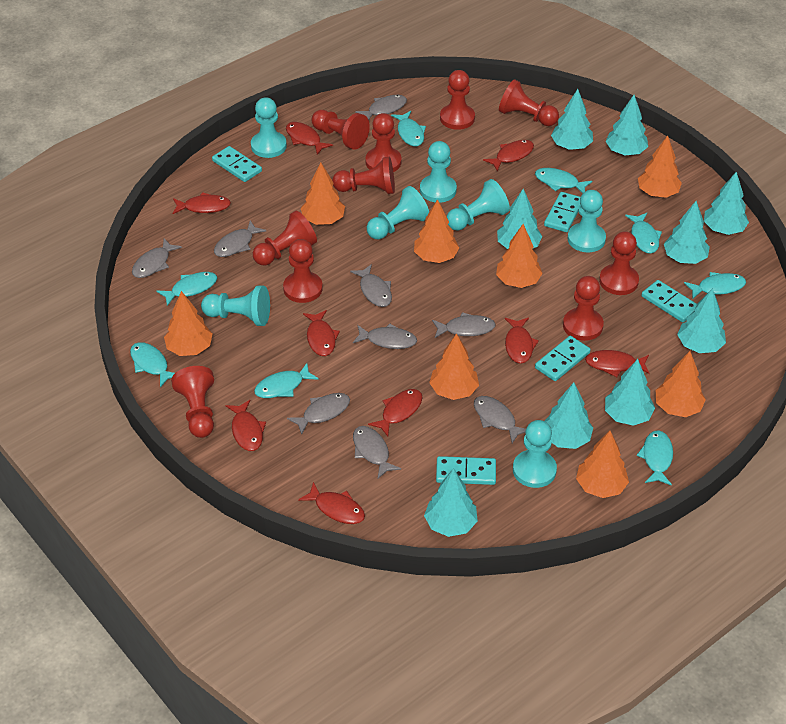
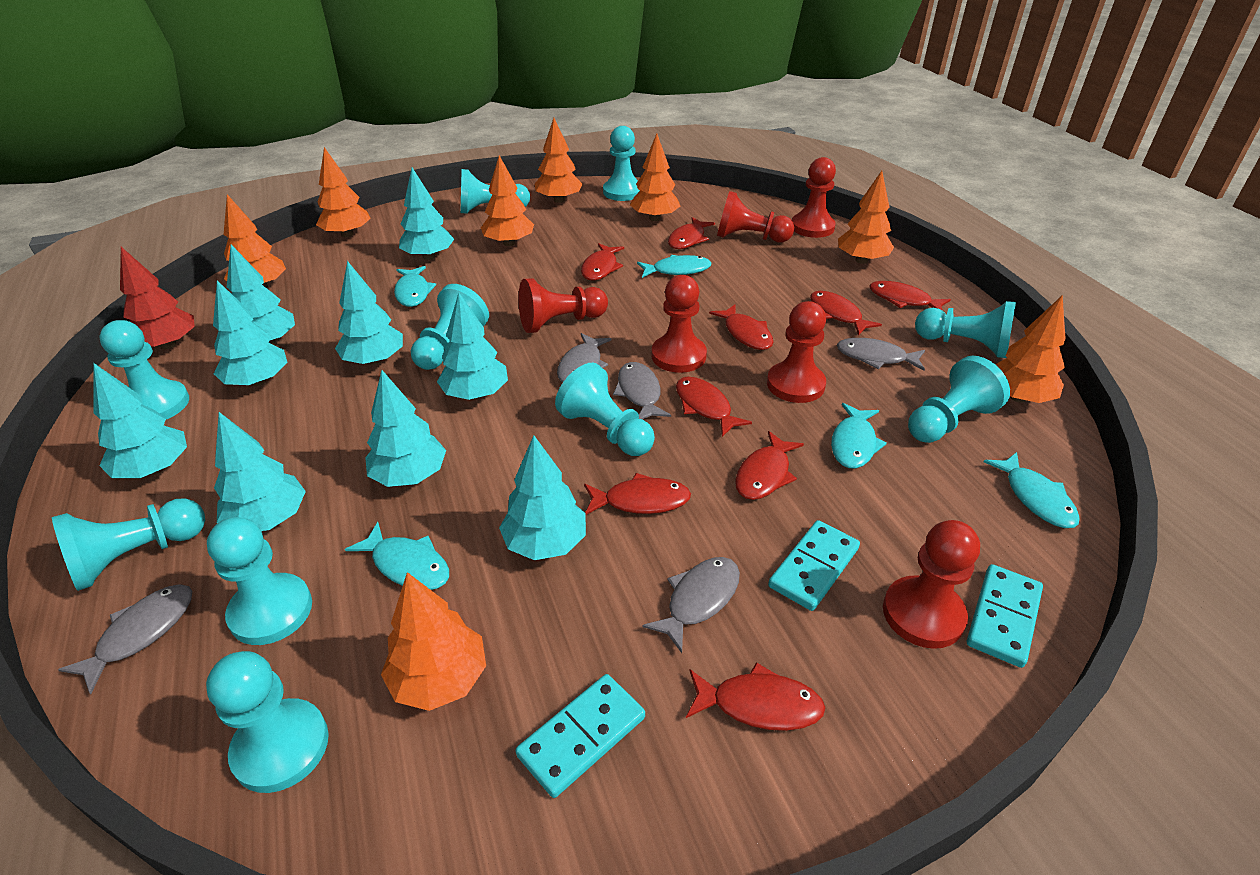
grey fish: [132,238,182,278] [214,221,266,257] [287,393,350,435] [350,264,392,307] [353,324,417,349] [353,426,401,479] [355,95,407,120] [432,312,496,338] [474,396,526,443] = 9 -> [58,585,192,694] [557,333,611,383] [613,362,671,419] [642,557,740,653] [837,338,925,371] = 5
red pawn: [171,366,214,438] [253,211,317,266] [283,239,323,303] [311,110,370,150] [332,157,395,194] [365,113,402,172] [440,70,475,130] [499,79,559,126] [563,276,604,341] [599,231,639,295] = 10 -> [519,278,608,333] [652,275,707,373] [717,191,794,242] [767,301,826,403] [792,157,836,238] [883,520,980,649] = 6
red tree: none = 0 -> [120,247,195,349] = 1
turquoise domino: [212,146,262,182] [436,456,496,485] [535,336,591,381] [544,192,581,232] [642,280,697,322] = 5 -> [515,674,645,798] [768,520,860,611] [967,564,1043,668] = 3
turquoise fish: [130,342,175,387] [157,272,217,306] [254,363,319,398] [391,111,426,146] [535,168,592,193] [625,213,662,254] [637,430,673,486] [684,272,746,299] = 8 -> [345,522,449,590] [394,266,436,307] [637,255,711,278] [831,403,887,469] [984,452,1080,528] = 5
turquoise pawn: [201,286,270,326] [251,97,287,158] [367,186,429,239] [420,141,457,203] [447,179,510,231] [513,420,557,488] [567,190,606,252] = 7 -> [52,498,205,591] [100,320,189,419] [206,651,329,793] [207,517,312,645] [411,284,489,370] [460,169,530,214] [555,363,655,456] [603,126,640,201] [908,356,1010,443] [915,301,1016,358] = 10

